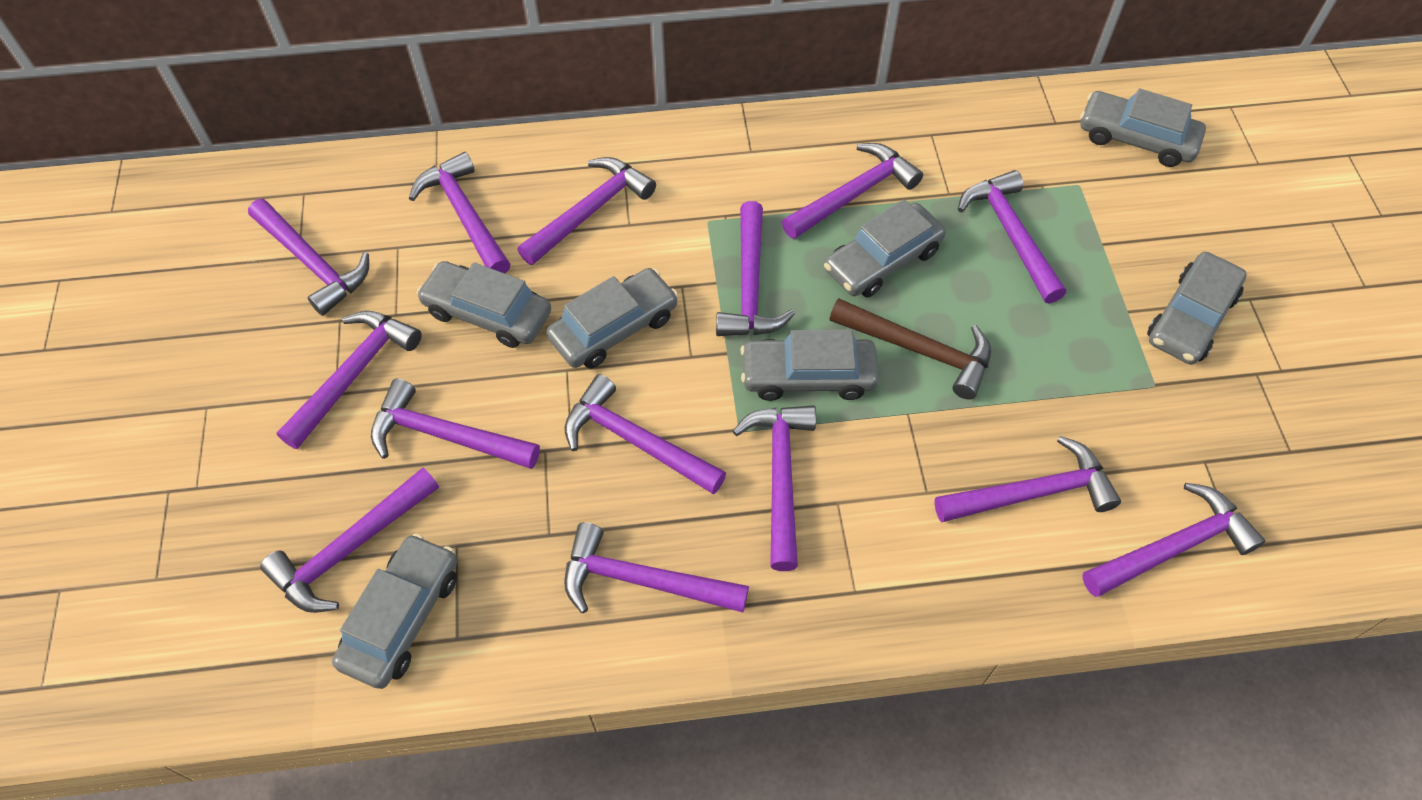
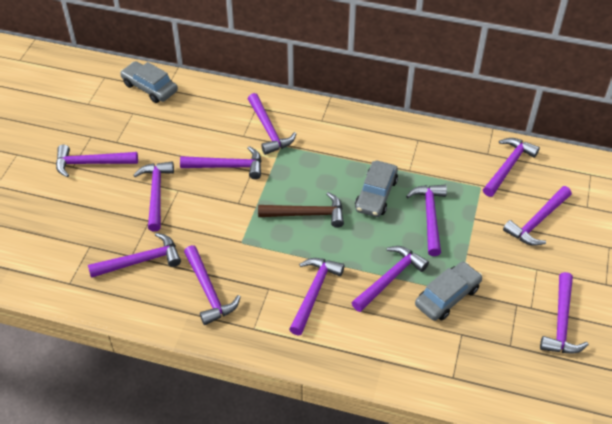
grey car: [332,534,458,689] [417,261,551,348] [547,268,678,369] [740,329,879,401] [824,199,946,298] [1080,89,1206,167] [1147,252,1247,364] = 7 -> [120,61,178,103] [355,161,398,217] [415,262,482,321] = 3
purple hammer: [248,199,369,316] [260,468,439,613] [277,311,422,449] [371,379,540,469] [409,152,510,273] [517,157,656,265] [564,522,749,613] [565,374,726,495] [716,201,795,336] [733,405,816,571] [782,143,923,239] [934,436,1121,522] [958,170,1066,303] [1082,483,1265,597] = 14 -> [56,145,138,178] [88,233,181,278] [133,162,174,231] [180,146,262,179] [184,245,240,325] [248,93,296,155] [289,258,345,335] [351,246,429,312] [406,185,447,256] [483,138,540,197] [503,186,572,246] [540,272,589,353] = 12

